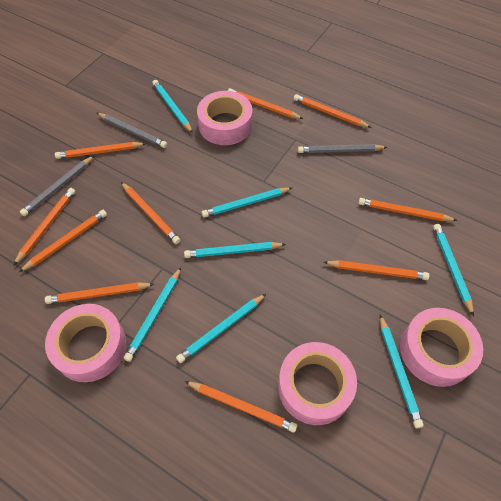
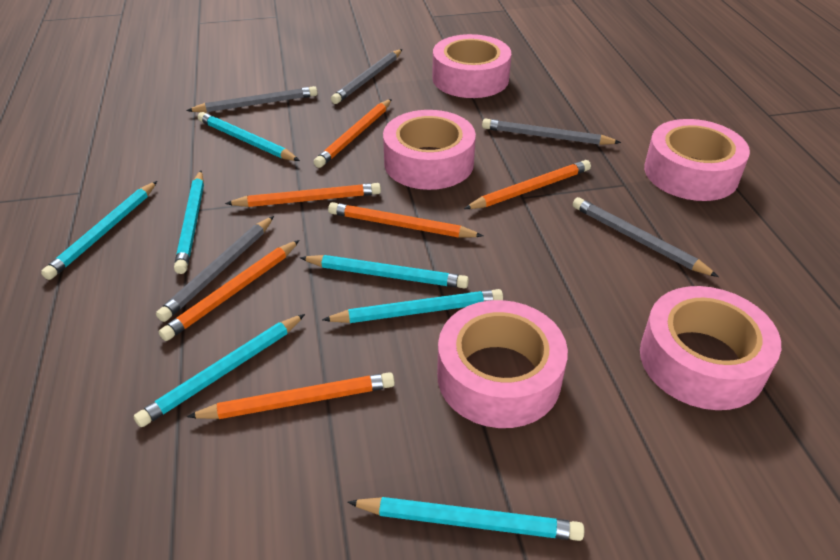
grey pencil: [20,156,94,216] [97,113,167,148] [298,144,387,153] = 3 -> [156,216,274,322] [186,86,318,113] [331,49,402,104] [482,118,621,145] [573,197,719,277] = 5
orange pencil: [13,188,75,266] [19,210,107,272] [45,282,154,304] [55,142,146,159] [121,182,180,244] [184,381,297,433] [228,88,303,119] [294,94,372,128] [323,260,429,280] [358,198,458,221] = 10 -> [159,240,300,341] [187,372,395,419] [225,183,381,207] [314,99,392,168] [328,202,483,238] [464,160,591,209] = 6
pink tape: [45,304,126,382] [197,91,252,145] [278,342,357,425] [400,308,483,387] = 4 -> [383,110,476,190] [432,34,511,98] [437,300,568,428] [640,286,781,410] [644,119,750,201] = 5

